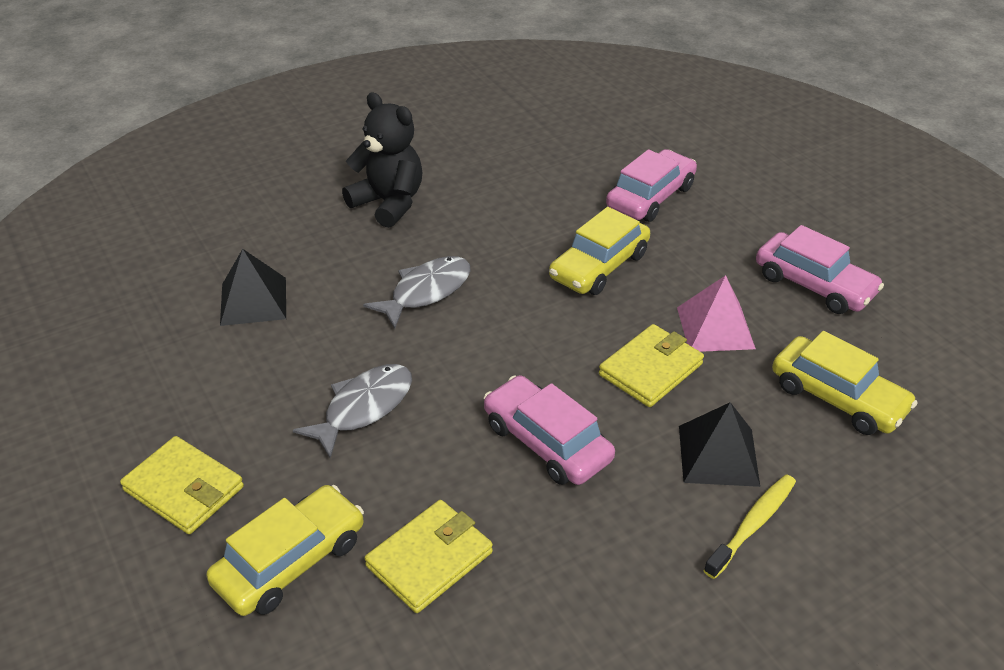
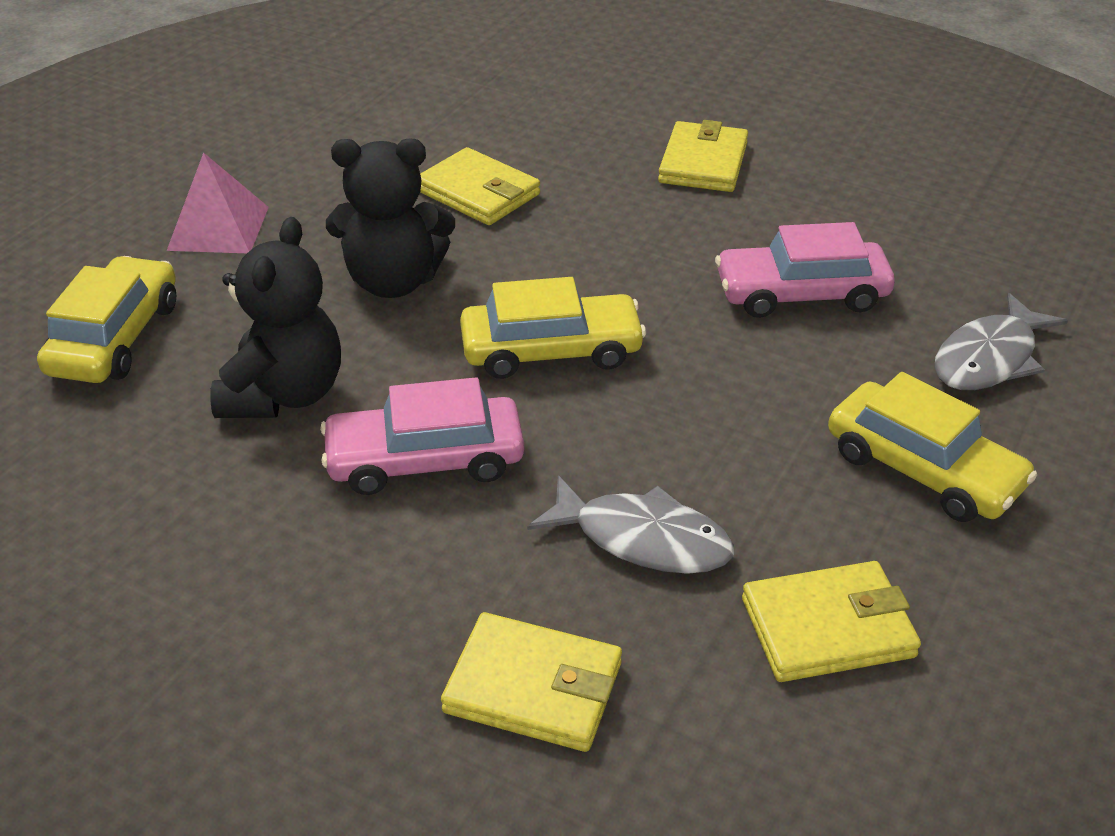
black pyramid: [220,249,286,326] [679,402,760,487] = 2 -> none = 0
black teddy bear: [342,93,422,228] = 1 -> [210,217,341,418] [326,138,455,298] = 2
pink car: [484,375,615,485] [606,149,697,222] [756,225,884,314] = 3 -> [320,377,524,495] [715,222,895,318] = 2
yellow toothbrush: [703,474,796,579] = 1 -> none = 0
yellow wallet: [120,436,244,534] [365,500,493,613] [599,324,704,407] = 3 -> [420,147,540,225] [441,612,622,752] [658,120,748,192] [742,561,921,682] = 4

